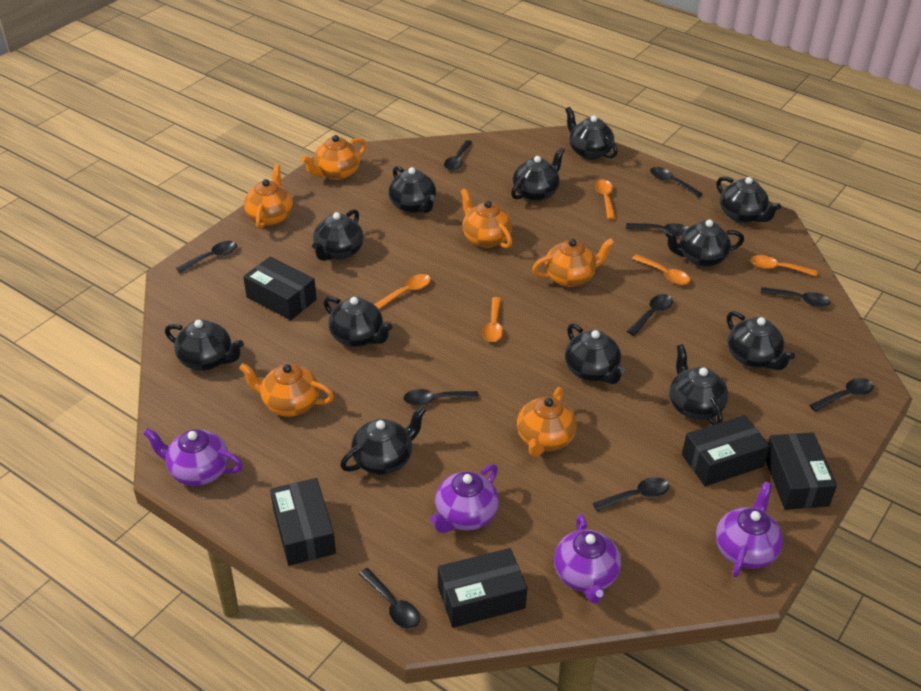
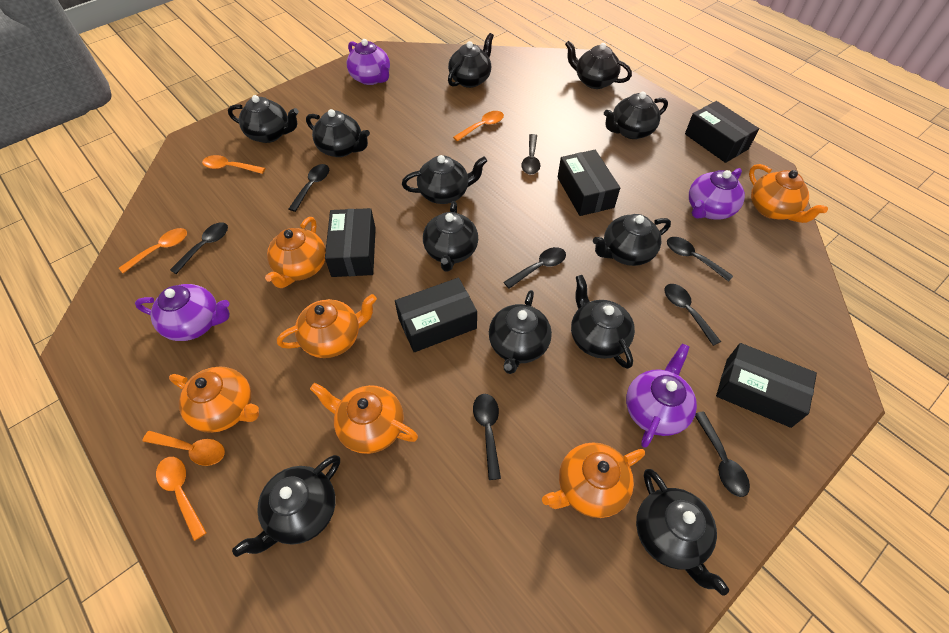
black spoon: [176,241,237,273] [359,568,420,629] [404,389,479,406] [444,140,472,171] [593,477,669,511] [626,223,688,236] [627,294,673,336] [650,167,703,197] [760,287,831,307] [810,378,874,412] = 10 -> [170,222,228,274] [289,164,329,212] [473,394,501,480] [504,247,566,289] [521,134,540,174] [665,284,721,346] [667,237,733,282] [695,411,750,497] = 8

